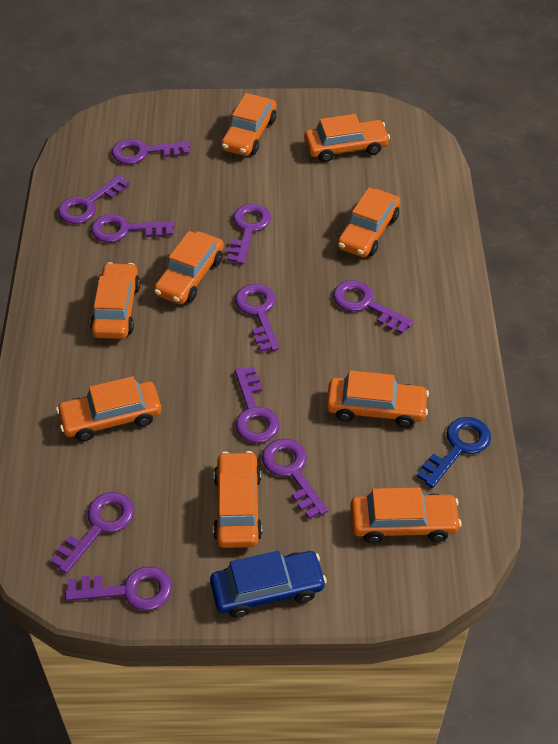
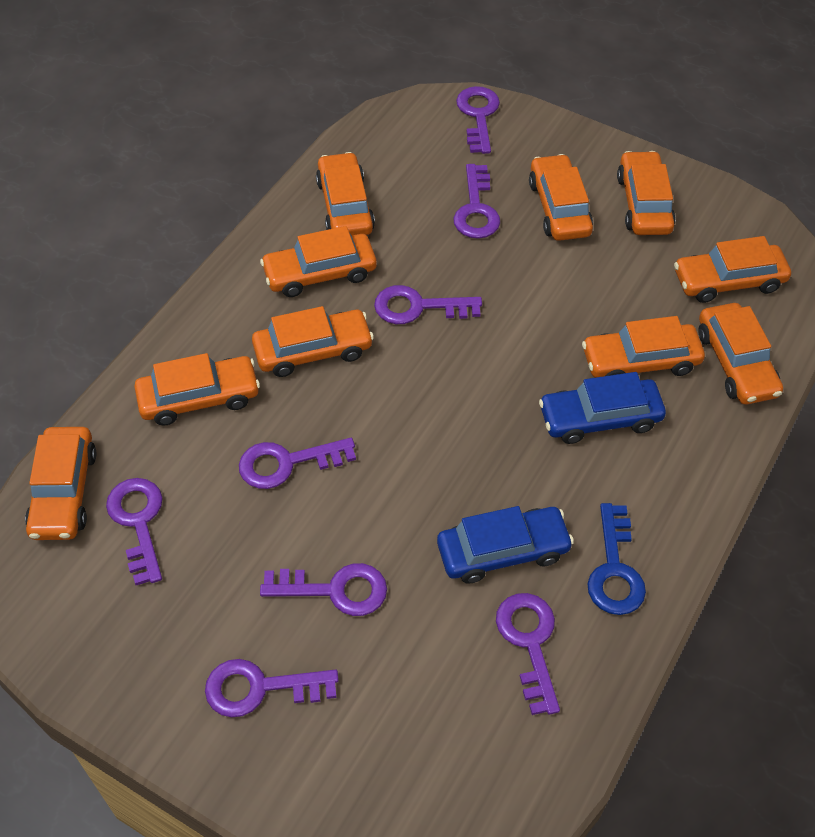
blue car: [210,551,327,618] = 1 -> [437,506,574,584] [539,372,666,444] = 2
orange car: [56,376,161,441] [90,262,140,339] [154,231,224,304] [213,451,262,548] [221,93,276,156] [304,114,390,162] [326,370,429,428] [337,188,400,257] [350,487,462,543] = 9 -> [25,427,97,540] [134,353,260,426] [252,306,374,377] [260,226,377,297] [316,152,375,235] [529,154,593,241] [582,316,705,378] [617,151,676,235] [674,236,791,303] [698,303,783,404] = 10
purple key: [50,492,134,574] [58,175,129,224] [65,566,172,611] [91,214,175,243] [111,139,190,164] [227,204,271,265] [235,284,280,352] [235,367,280,443] [262,439,328,519] [333,280,413,334] = 10 -> [106,478,162,585] [205,659,339,717] [239,438,356,489] [260,563,387,616] [374,285,482,324] [453,164,500,239] [456,86,500,154] [496,593,560,715] = 8

